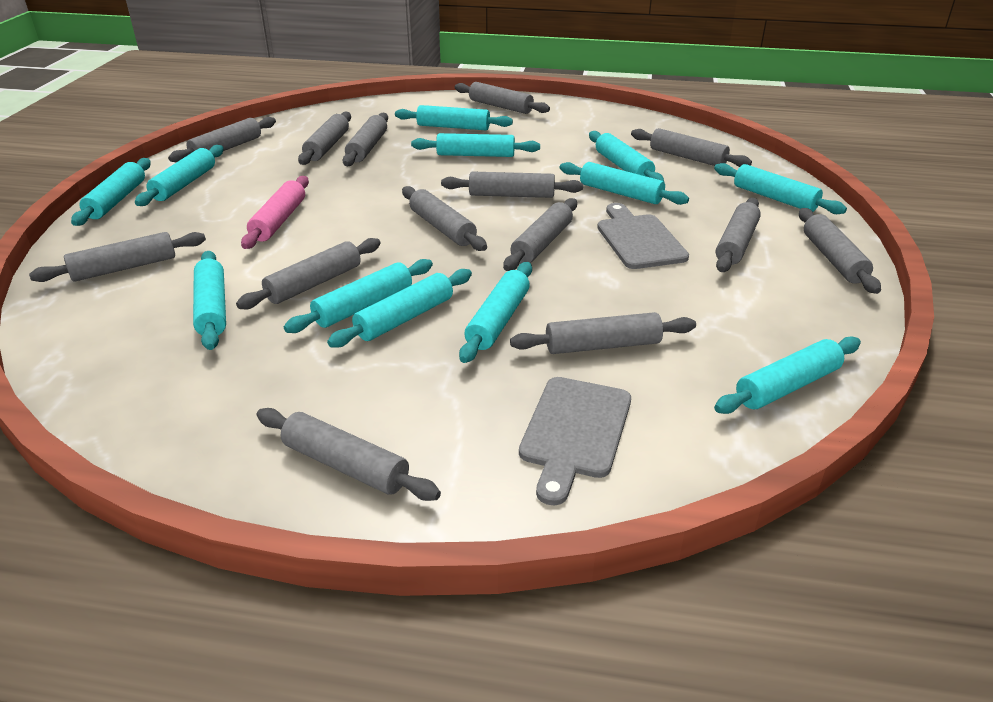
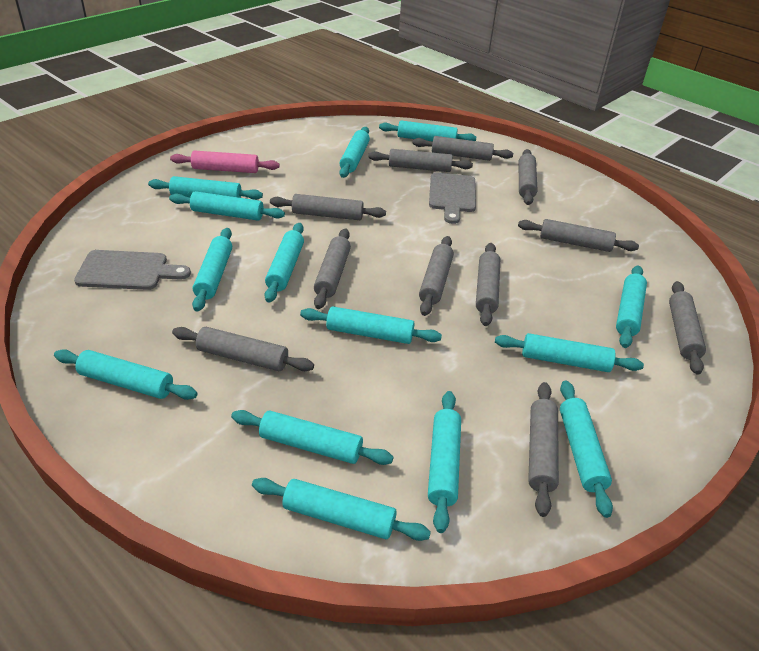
grey rolling pin: [29,232,206,282] [168,117,276,162] [236,238,381,309] [257,408,441,501] [298,112,351,165] [343,113,388,166] [402,186,487,251] [441,171,583,198] [455,82,550,114] [503,198,577,271] [510,312,696,354] [631,128,752,167] [716,198,761,272] [799,208,881,294] = 14 -> [172,327,314,371] [270,194,386,220] [314,229,351,309] [368,149,473,172] [412,136,513,161] [419,236,454,316] [476,243,500,326] [518,149,538,205] [518,219,639,252] [528,382,559,517] [669,281,706,375] = 11
turquoise rolling pin: [71,158,151,226] [135,145,224,206] [193,251,226,350] [284,259,433,333] [327,269,472,348] [395,105,513,130] [411,133,540,157] [459,262,532,363] [560,162,689,205] [589,131,664,181] [714,163,847,214] [714,336,861,414] = 12 -> [54,349,198,400] [148,176,263,200] [169,191,285,221] [192,228,232,312] [231,410,393,465] [252,478,431,541] [265,223,304,303] [300,306,442,344] [339,127,370,178] [379,120,476,142] [428,391,461,533] [495,333,644,372] [560,380,613,518] [616,265,647,348] = 14

